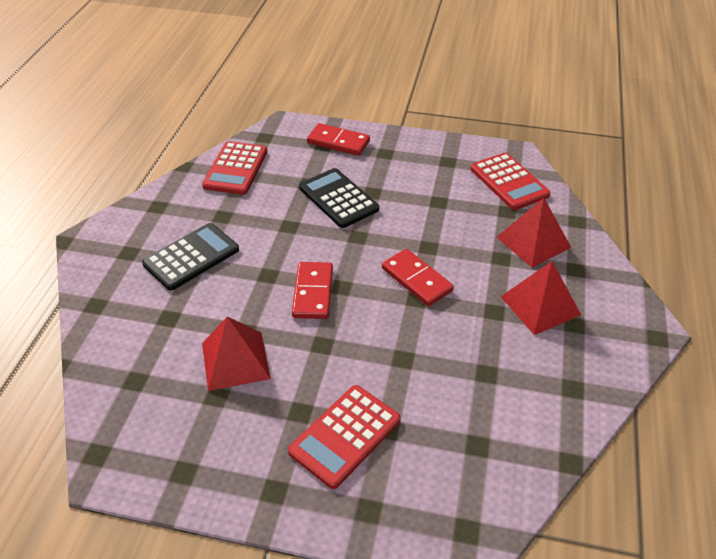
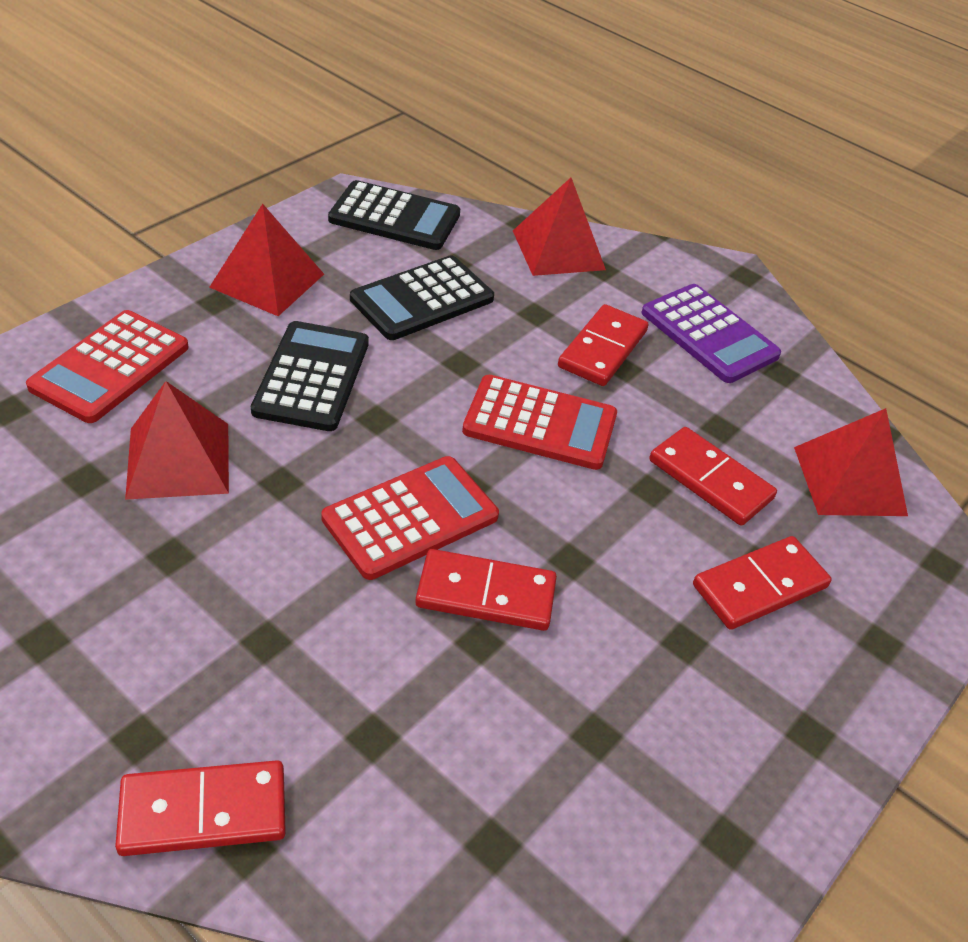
black calculator: [142,223,239,291] [299,168,379,228] = 2 -> [251,321,369,431] [328,180,460,250] [350,255,494,340] = 3
purple calculator: none = 0 -> [641,284,781,383] = 1
red domino: [292,262,333,319] [307,123,370,156] [382,249,454,306] = 3 -> [115,760,286,856] [415,549,557,631] [558,304,648,386] [649,427,777,526] [693,536,832,630] = 5
red pyramid: [202,316,271,391] [497,198,571,268] [501,261,581,335] = 3 -> [125,381,229,500] [209,204,324,316] [513,178,606,276] [794,408,908,516] = 4

